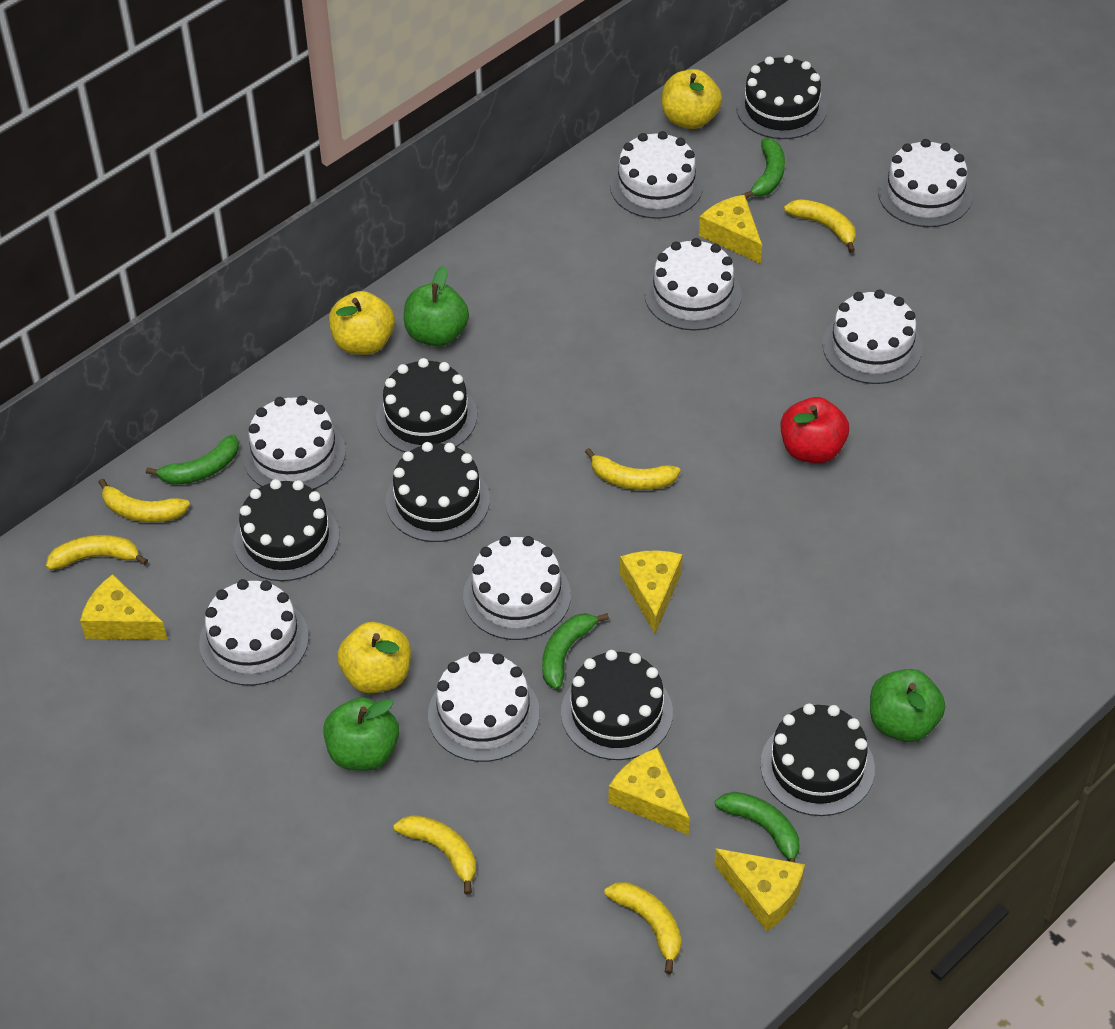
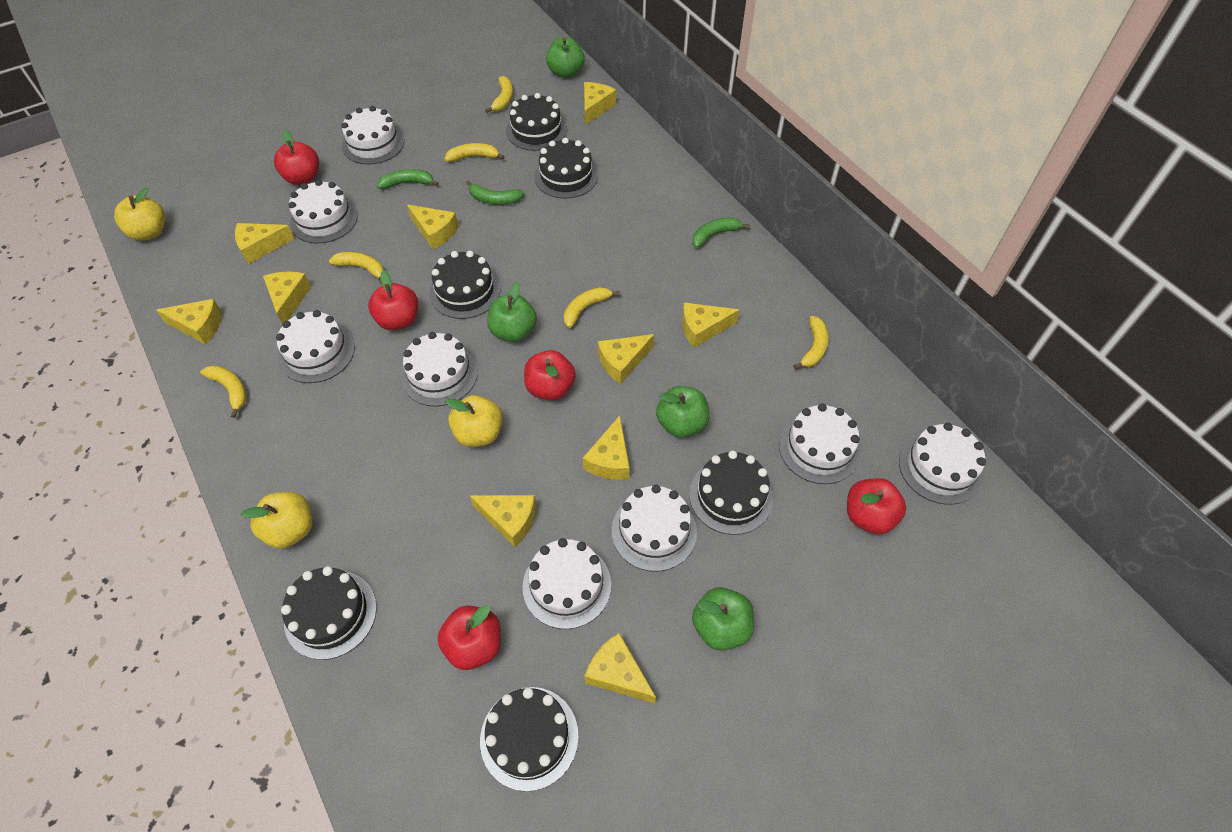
green apple: [323,697,399,771] [404,266,469,347] [870,669,945,742] = 3 -> [487,282,537,342] [546,38,585,78] [656,386,709,438] [692,587,754,651] = 4
green banana: [146,434,239,485] [542,613,609,690] [715,792,799,863] [742,138,785,199] = 4 -> [377,169,439,189] [466,180,525,205] [692,217,750,248] = 3
red apple: [781,397,849,463] = 1 -> [274,130,319,185] [368,270,418,330] [438,605,501,670] [524,350,576,400] [847,478,906,534] = 5
yellow cheese: [80,574,167,640] [609,748,690,835] [620,550,683,634] [699,195,762,264] [714,848,805,931] = 5 -> [156,299,222,345] [235,223,294,264] [263,272,311,323] [407,205,459,249] [469,495,536,547] [583,415,630,480] [584,82,616,125] [584,633,656,704] [598,334,654,384] [682,302,739,348] = 10

